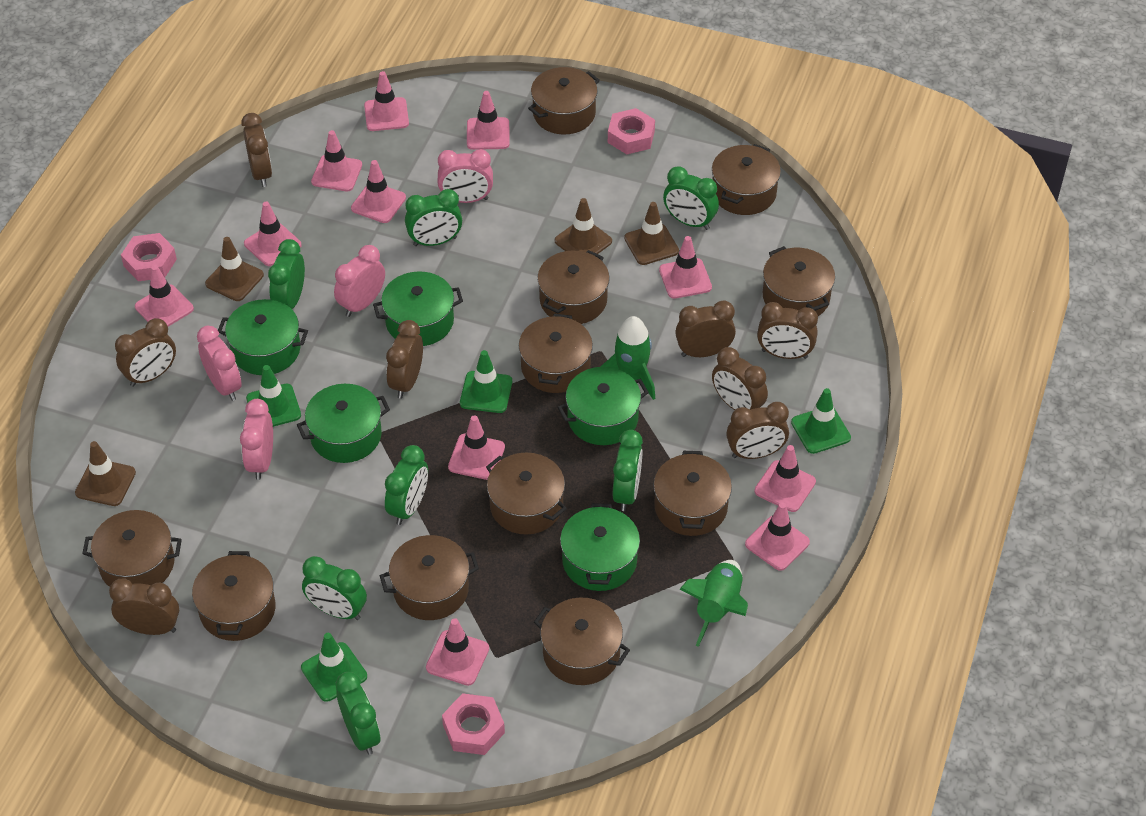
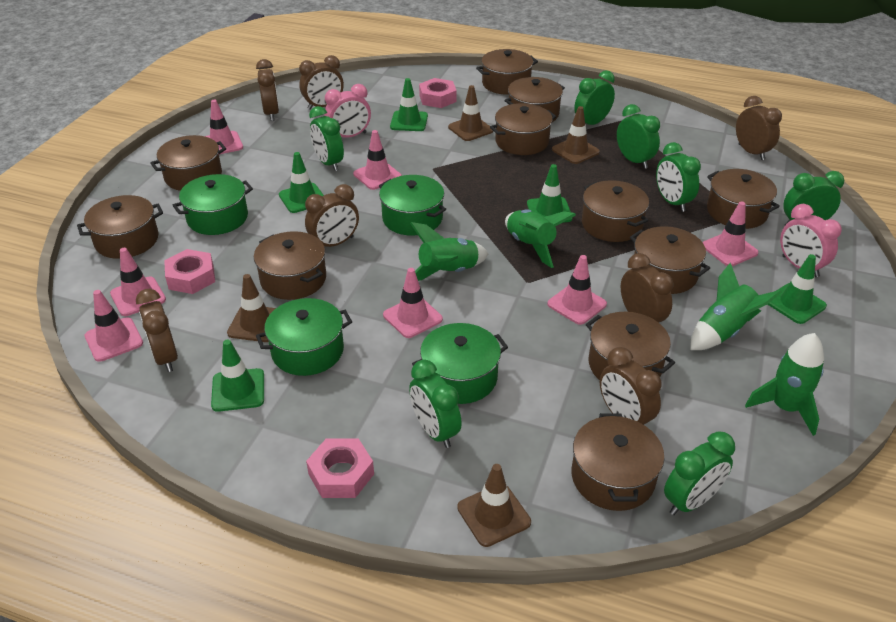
brown clock: [109,579,179,635] [115,318,176,387] [241,113,272,187] [386,320,423,399] [675,300,736,357] [712,347,768,410] [726,402,789,459] [757,302,818,359] = 8 -> [136,289,178,372] [256,59,279,121] [299,55,344,110] [305,184,359,247] [600,347,662,425] [621,253,674,323] [736,96,782,160] = 7
green pot: [218,299,308,375] [297,384,390,463] [373,271,463,346] [558,367,649,445] [560,503,640,591] = 5 -> [173,174,253,235] [256,298,352,376] [379,175,446,236] [412,323,508,404] = 4
green rocket: [601,316,655,400] [680,560,748,647] = 2 -> [410,222,488,281] [505,209,576,268] [691,263,782,350] [745,333,824,436] = 4
green traffic cone: [246,365,301,427] [301,633,367,702] [460,350,512,413] [791,388,851,454] = 4 -> [211,340,264,412] [279,152,324,213] [390,78,428,131] [527,164,573,223] [767,254,827,324] = 5
pink clock: [197,326,242,401] [240,399,273,480] [334,245,385,317] [438,149,493,203] = 4 -> [325,84,371,138] [780,204,842,277] = 2
pink traffic cone: [135,265,194,327] [244,202,302,266] [311,130,362,191] [351,160,406,223] [364,71,409,131] [426,618,489,686] [448,415,505,480] [467,91,510,150] [659,236,712,299] [745,502,810,571] [754,445,816,512] = 11 -> [85,290,143,362] [110,248,166,316] [205,100,243,154] [353,130,402,190] [383,268,443,338] [547,255,607,325] [703,201,758,266] = 7

